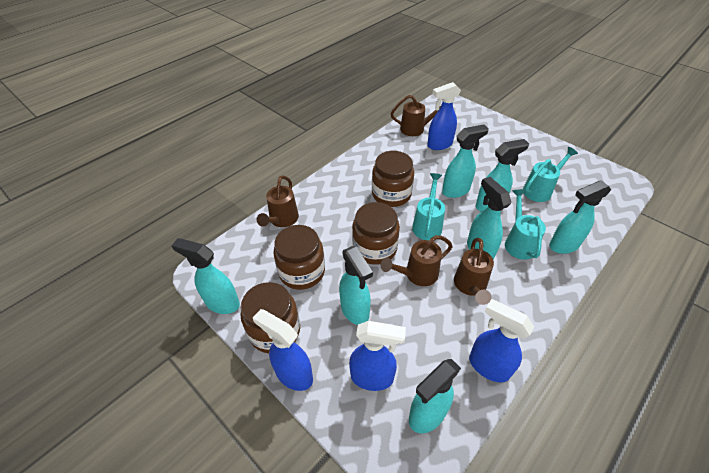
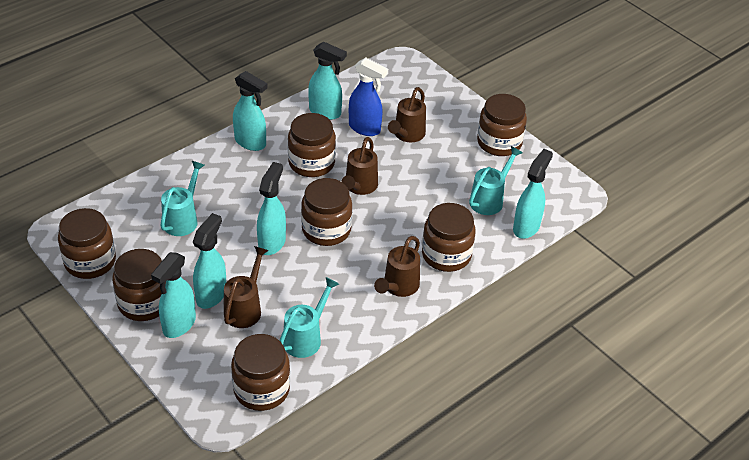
blue spray bottle: [253,309,313,391] [349,321,406,391] [427,82,461,150] [469,299,534,383] = 4 -> [349,58,388,136] = 1
brown jar: [241,282,300,354] [273,225,325,290] [352,202,400,265] [372,151,414,207] = 4 -> [58,208,116,279] [112,249,166,321] [231,334,290,411] [288,113,336,177] [301,178,352,246] [422,203,476,272] [477,94,527,156] = 7
turquoise spray bottle: [171,238,240,314] [339,246,373,325] [409,359,461,433] [442,125,489,198] [467,177,511,259] [476,139,529,212] [549,180,611,254] = 7 -> [151,252,196,338] [193,213,226,309] [233,71,268,151] [257,162,286,255] [308,42,347,120] [513,149,553,239] = 6

